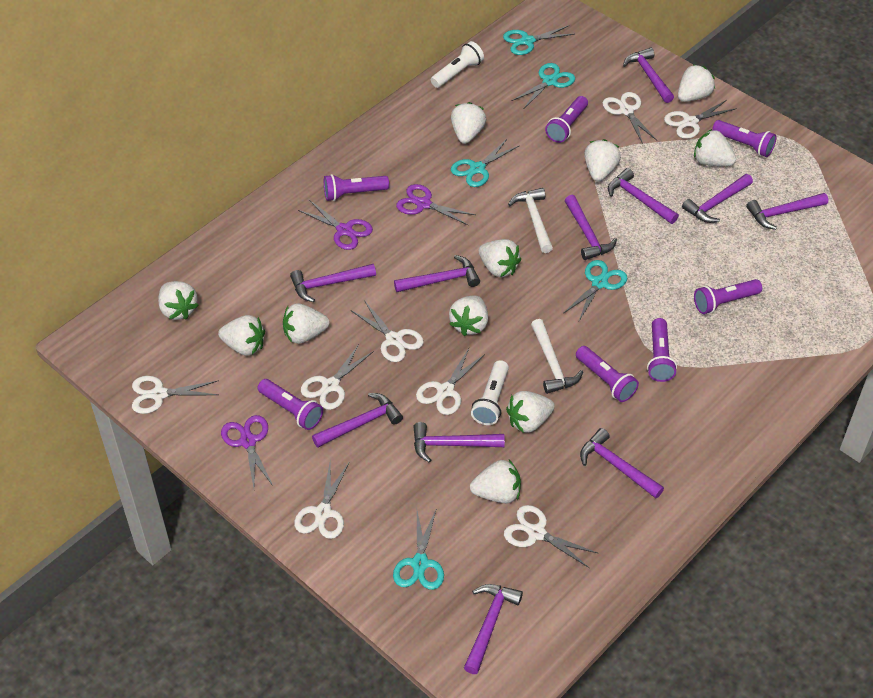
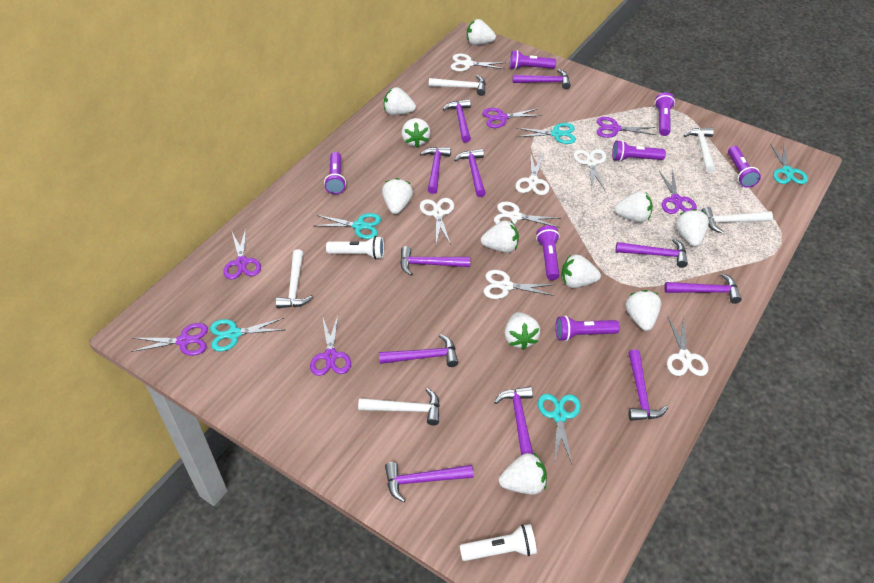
purple scissors: [221,415,273,488] [298,200,373,250] [396,184,476,226] = 3 -> [131,323,208,356] [223,228,261,279] [310,316,351,376] [482,108,542,128] [597,117,656,138] [659,170,697,214] = 6
white hammer: [508,188,553,253] [531,319,583,394] = 2 -> [276,249,313,308] [358,388,440,425] [429,75,486,96] [684,128,715,173] [701,207,773,233] = 5
white scissors: [132,376,219,414] [294,461,349,539] [301,343,374,410] [350,300,424,362] [416,348,485,415] [504,505,599,568] [603,92,657,144] [664,100,737,139] = 8 -> [420,198,454,245] [451,54,504,72] [484,270,555,299] [494,201,561,228] [515,154,550,195] [573,149,606,190] [667,316,709,376] = 7

